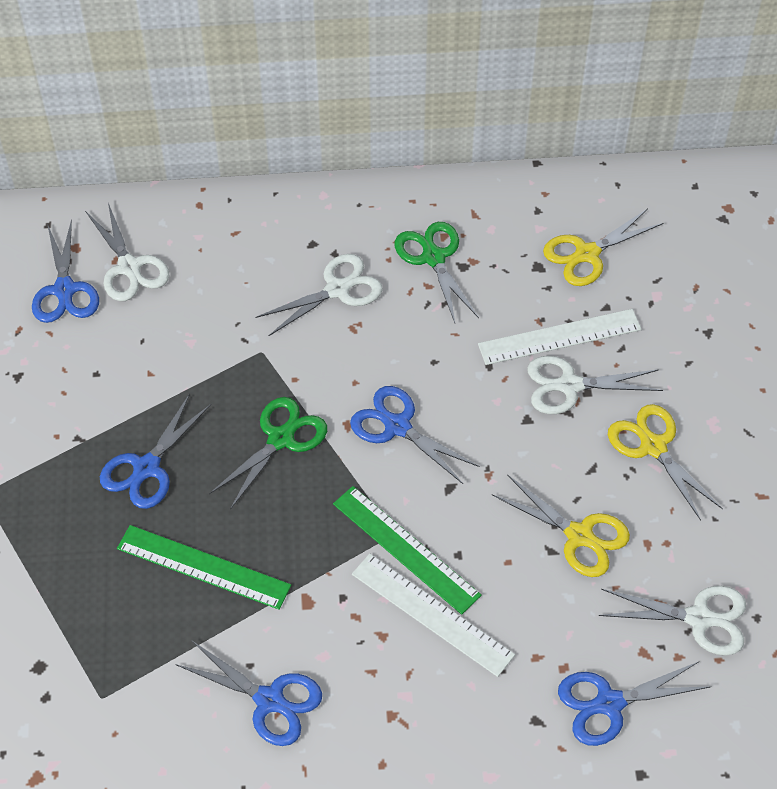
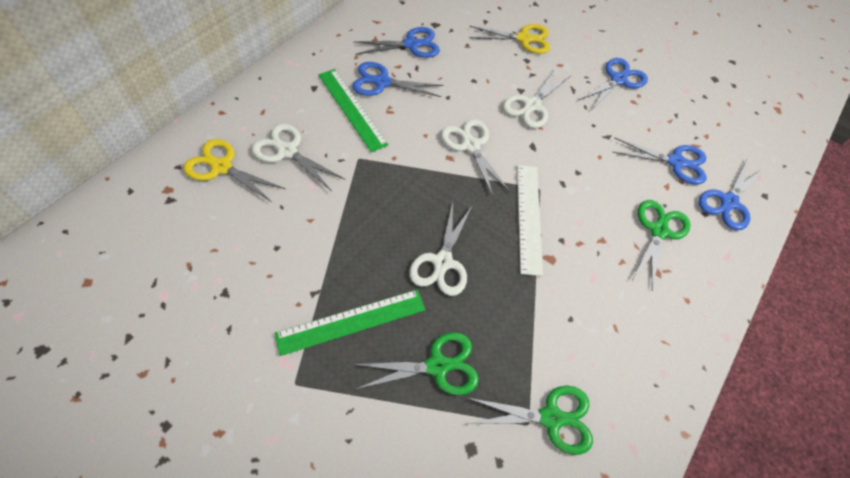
green scissors: [209,397,327,510] [395,222,479,323] = 2 -> [352,332,479,395] [467,386,593,455] [633,200,691,291] = 3
white ruler: [352,554,515,677] [478,309,642,365] = 2 -> [517,165,543,276] = 1
yellow scissors: [492,474,630,577] [543,209,663,286] [608,404,723,521] = 3 -> [183,139,285,202] [469,24,550,54] = 2

